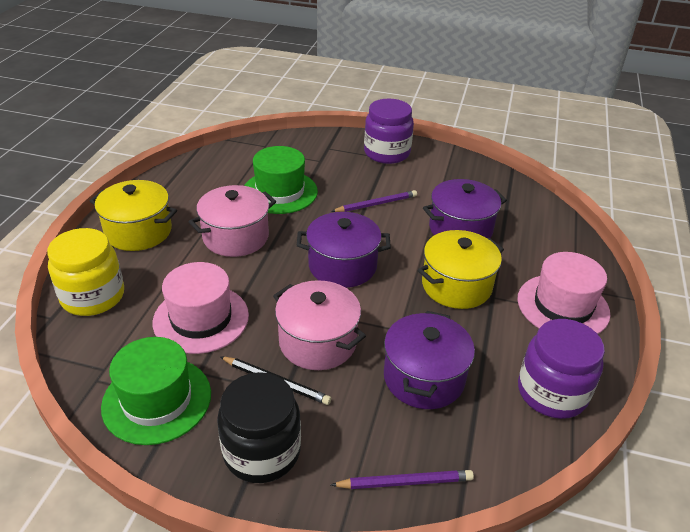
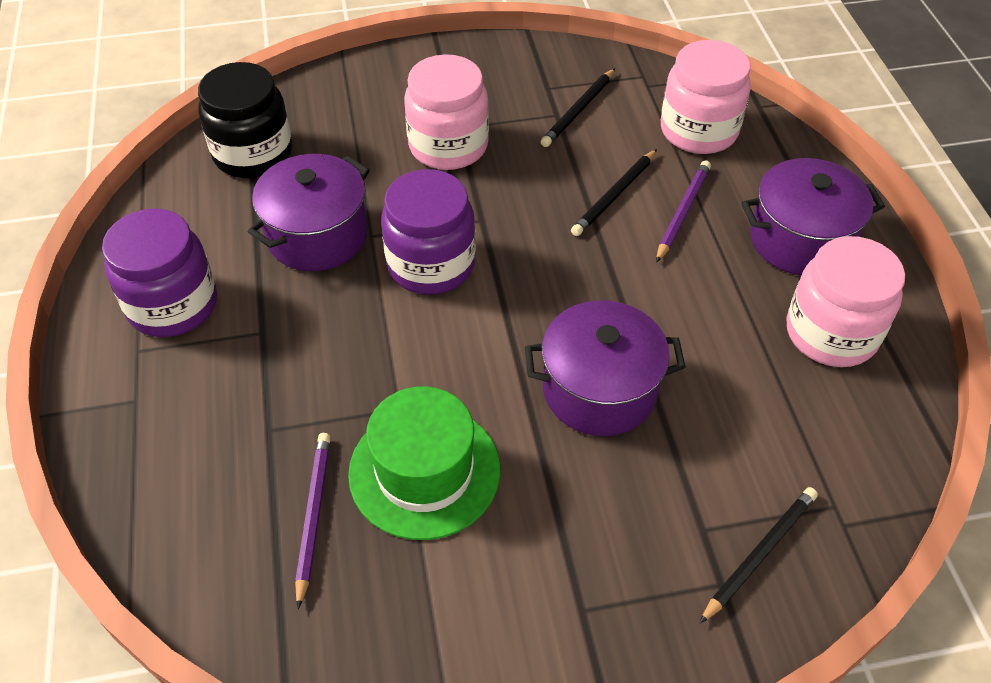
black pencil: [220,356,331,405] = 1 -> [541,68,615,147] [571,149,657,236] [699,487,818,624] = 3
green hat: [101,337,211,445] [244,146,318,214] = 2 -> [348,386,500,540] = 1
pink hat: [153,262,249,354] [518,252,610,334] = 2 -> none = 0
pink jar: none = 0 -> [404,54,489,170] [661,40,751,154] [786,236,905,367] = 3
pink pot: [188,185,277,257] [273,280,366,370] = 2 -> none = 0
yellow jar: [47,228,124,316] = 1 -> none = 0
yellow pot: [90,180,177,251] [418,230,504,309] = 2 -> none = 0

